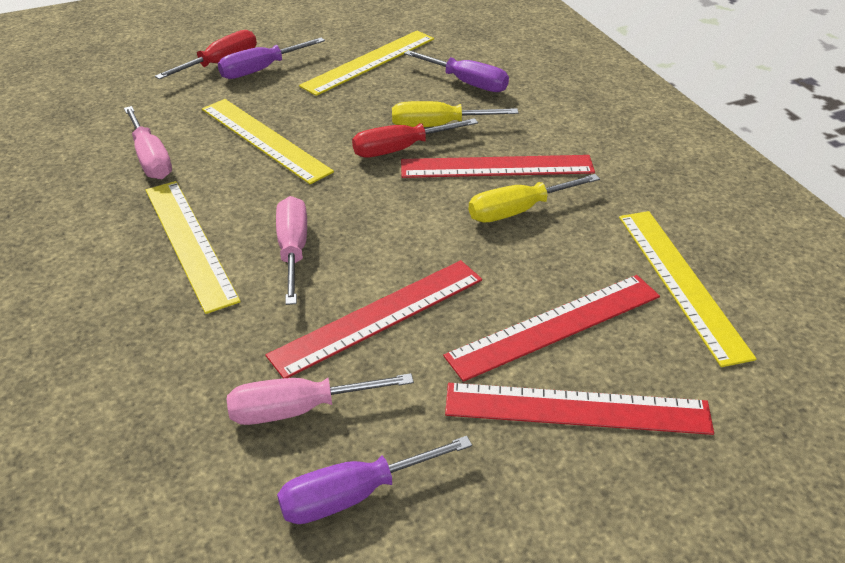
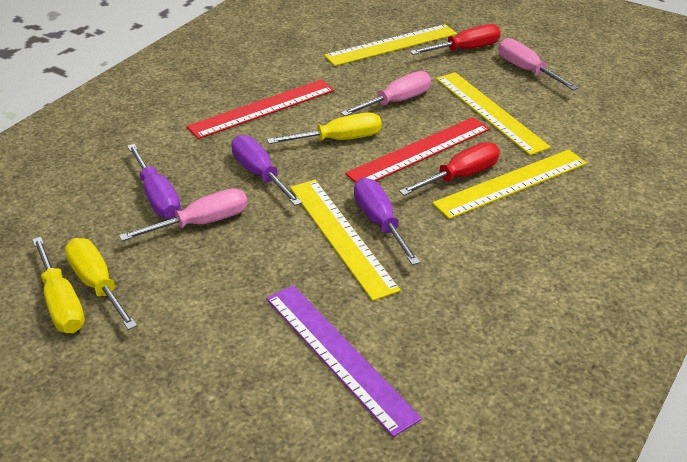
purple ruler: none = 0 -> [266,285,422,437] = 1
red ruler: [266,260,482,378] [401,155,595,178] [443,275,660,382] [445,383,714,435] = 4 -> [186,80,335,139] [345,117,490,183] = 2
yellow screwdriver: [392,101,519,127] [468,174,600,223] = 2 -> [32,237,85,333] [65,238,137,330] [267,113,382,144] = 3

